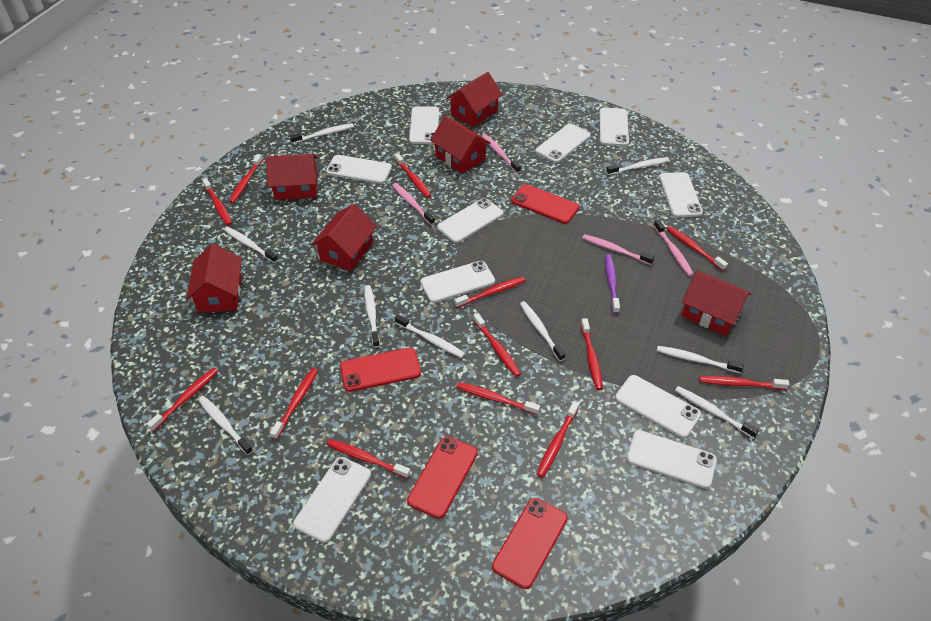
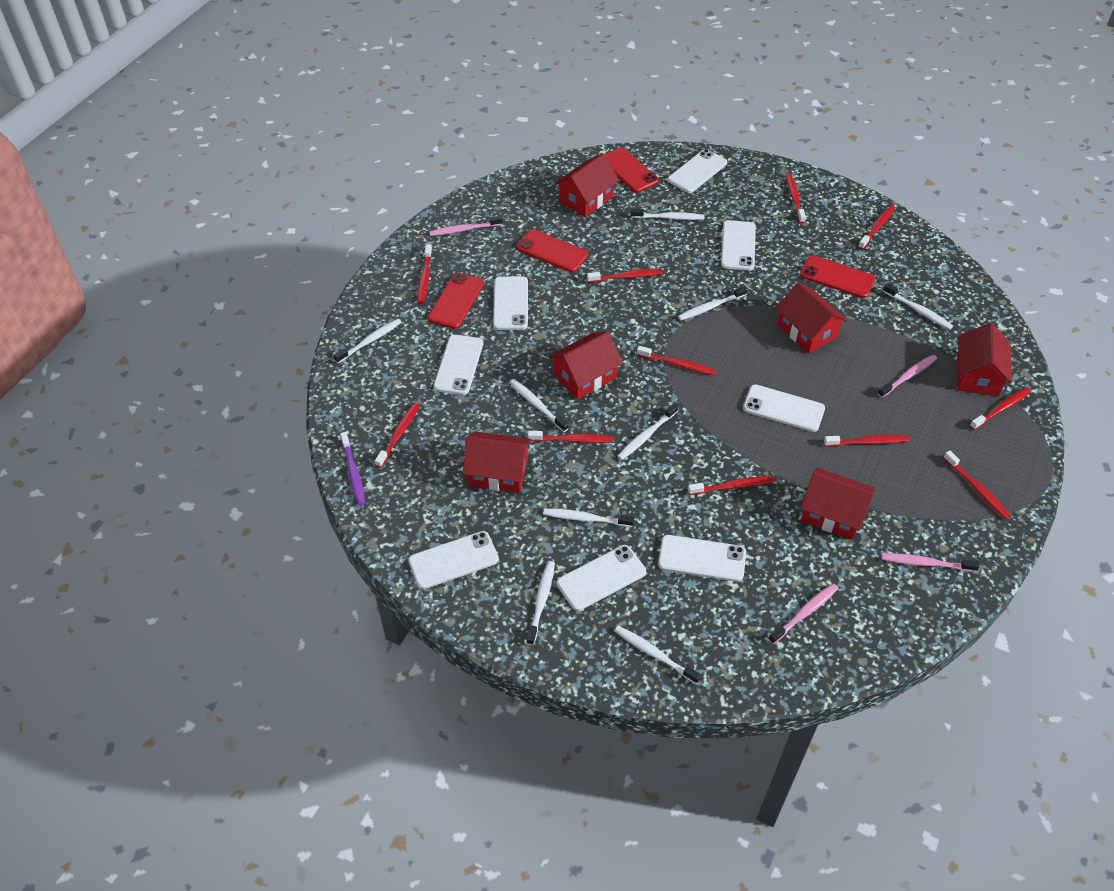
red toothbrush: [147,368,218,432] [202,178,232,226] [229,154,263,203] [270,368,318,440] [327,439,410,479] [395,153,432,198] [454,277,526,308] [456,382,540,415] [473,313,521,377] [537,401,579,477] [581,318,603,390] [667,226,728,271] [699,376,790,390] = 13 -> [375,402,420,468] [418,244,432,304] [528,431,614,443] [587,269,663,283] [637,346,717,376] [688,476,775,495] [786,173,806,223] [824,435,910,447] [858,205,895,249] [943,450,1011,520] [970,387,1031,430] = 11
white phone: [293,457,371,543] [326,155,392,184] [409,106,439,144] [420,261,495,303] [437,198,503,243] [536,123,591,163] [599,108,629,146] [615,375,701,438] [627,430,717,489] [659,172,703,217] = 10 -> [408,531,499,589] [434,335,483,395] [493,276,528,330] [557,545,646,611] [658,535,746,582] [668,149,727,193] [721,220,756,271] [743,384,825,432] = 8

